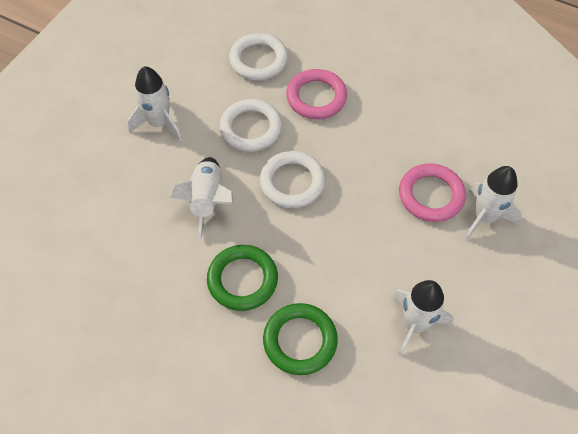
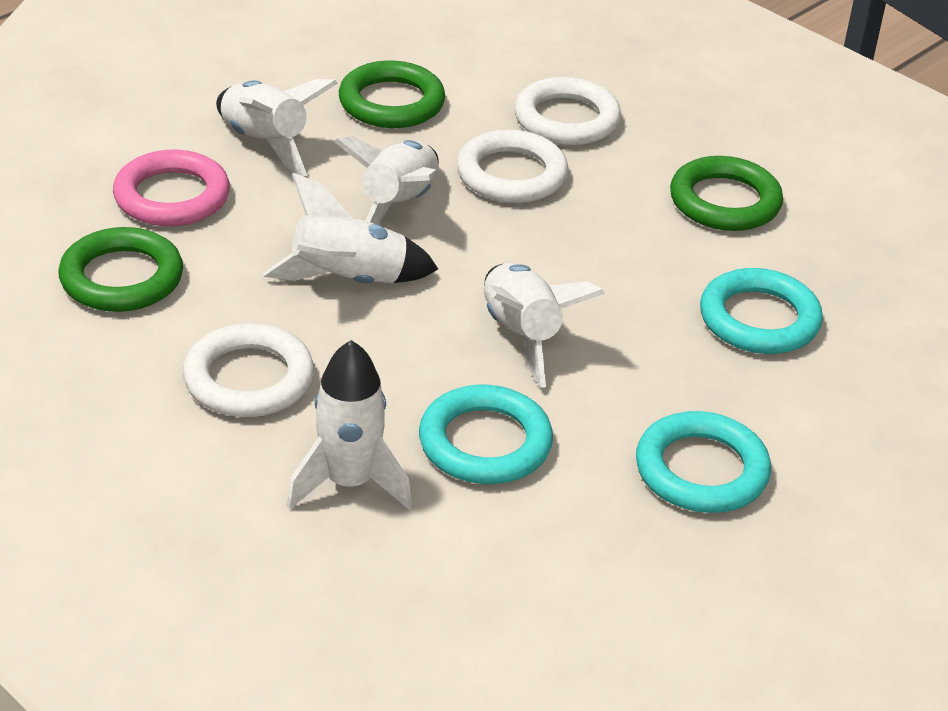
green ring: [207,245,278,311] [263,303,338,375] = 2 -> [58,227,183,312] [339,61,445,128] [670,156,783,231] = 3
pink ring: [286,69,347,119] [399,163,466,222] = 2 -> [113,150,230,226] = 1
turquoise ring: none = 0 -> [419,385,553,484] [636,411,771,513] [700,268,823,354] = 3
white rocket: [127,66,182,141] [169,157,233,240] [393,280,453,356] [464,166,522,241] = 4 -> [216,79,338,177] [263,173,438,284] [287,340,412,510] [334,136,439,224] [484,263,605,387] = 5

